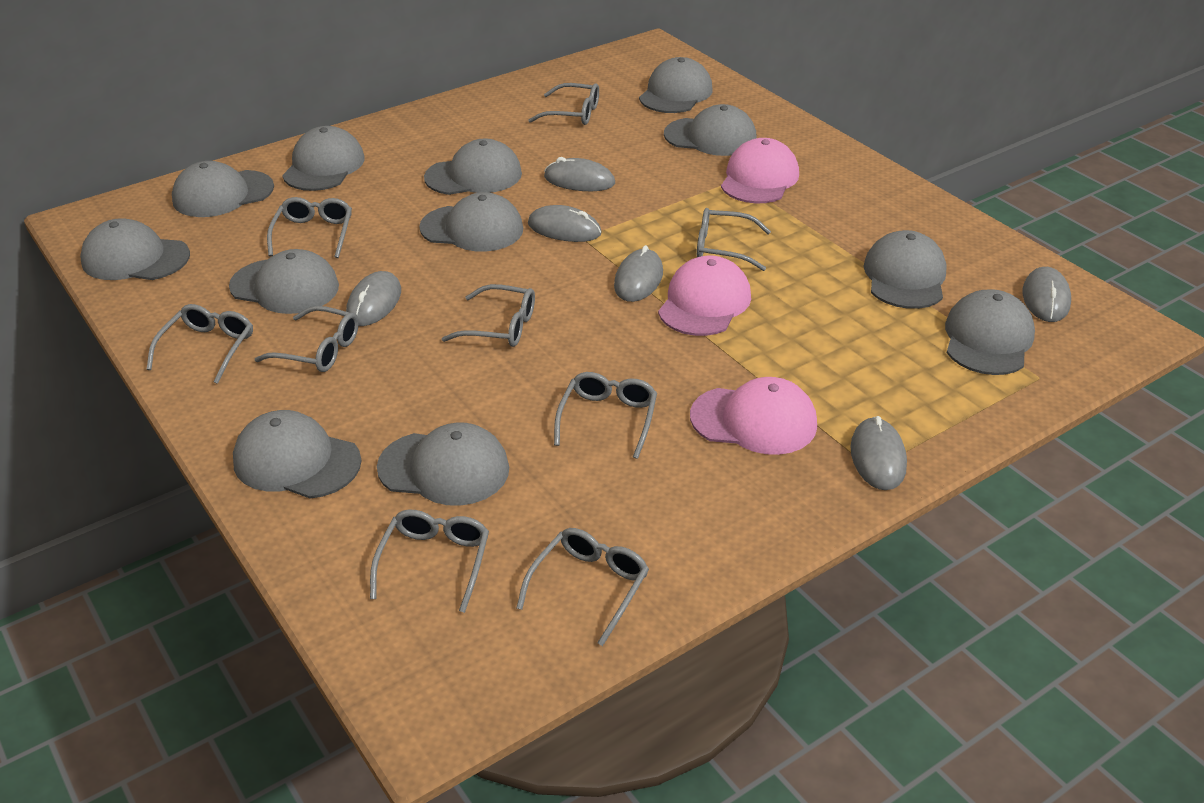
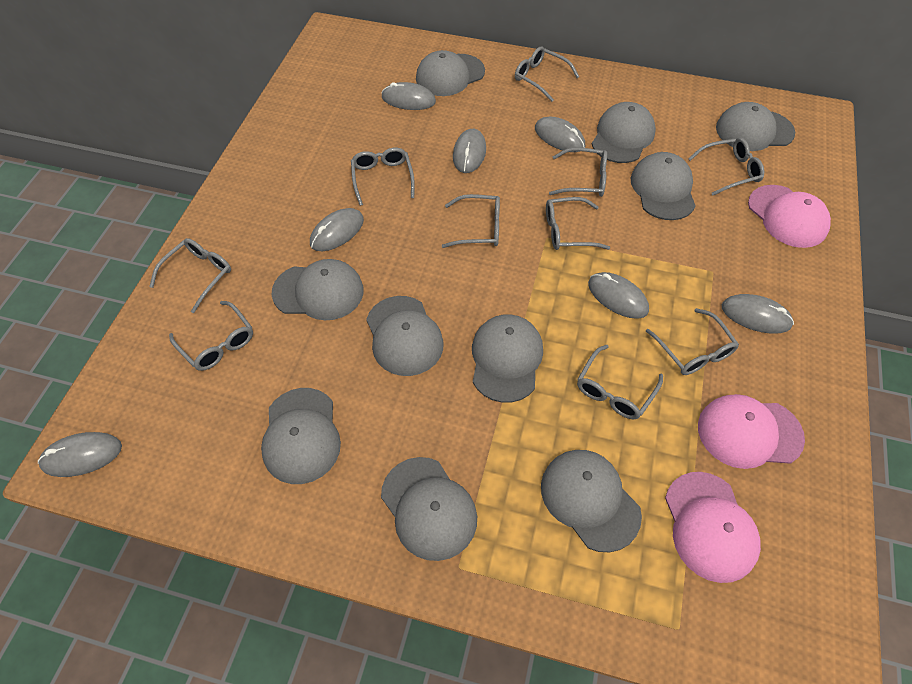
grey cap: [80,218,190,280] [172,161,274,217] [229,249,339,314] [233,410,361,499] [282,126,365,191] [377,422,509,506] [419,192,523,252] [424,138,522,195] [639,57,713,113] [664,104,757,156] [864,230,947,309] [945,289,1035,375] = 12 -> [261,388,341,484] [272,259,364,320] [366,296,444,376] [381,457,477,561] [416,50,485,96] [472,315,543,403] [541,450,642,552] [592,102,656,163] [631,152,696,220] [716,102,795,151] = 10
grey glasses: [146,304,253,384] [255,306,359,372] [267,197,352,258] [370,510,489,613] [442,284,535,347] [516,528,649,646] [528,83,599,125] [554,372,657,459] [697,208,771,271] = 9 -> [149,238,231,313] [169,301,253,371] [351,148,415,206] [442,194,500,248] [515,46,579,102] [546,197,610,250] [549,147,607,197] [577,345,663,419] [646,308,739,375] [688,138,764,196] = 10
grey mouse: [346,271,401,326] [528,205,602,242] [544,157,615,191] [614,245,663,302] [851,416,907,490] [1023,267,1071,322] = 6 -> [38,432,122,477] [310,208,364,251] [382,82,436,110] [453,129,486,173] [535,117,586,152] [588,272,649,319] [722,294,794,334] = 7

